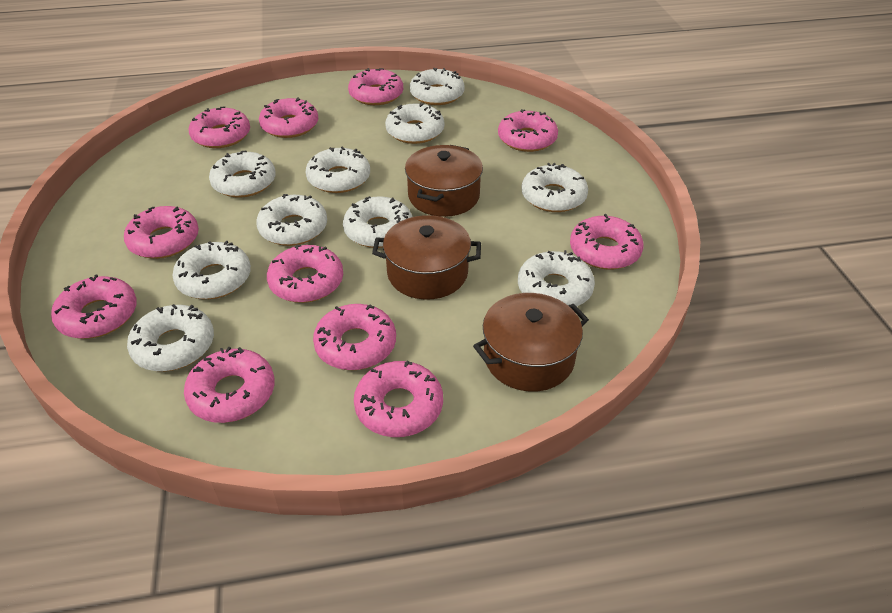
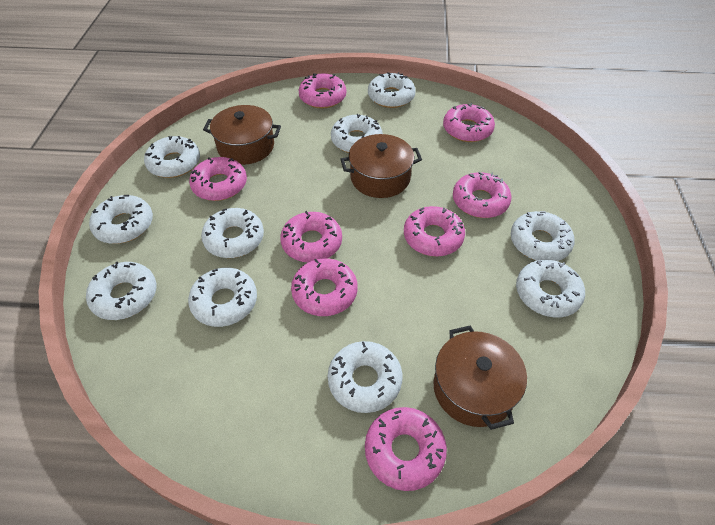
pink donut: [51,275,137,339] [124,206,199,259] [184,347,275,423] [189,107,250,148] [259,98,318,138] [267,244,343,303] [313,304,396,370] [348,68,403,105] [354,361,443,437] [498,109,558,152] [570,214,643,270] = 11 -> [189,157,247,201] [280,211,342,262] [291,258,358,316] [299,73,346,109] [365,407,447,491] [404,206,465,257] [443,103,495,142] [453,172,512,218] = 8

